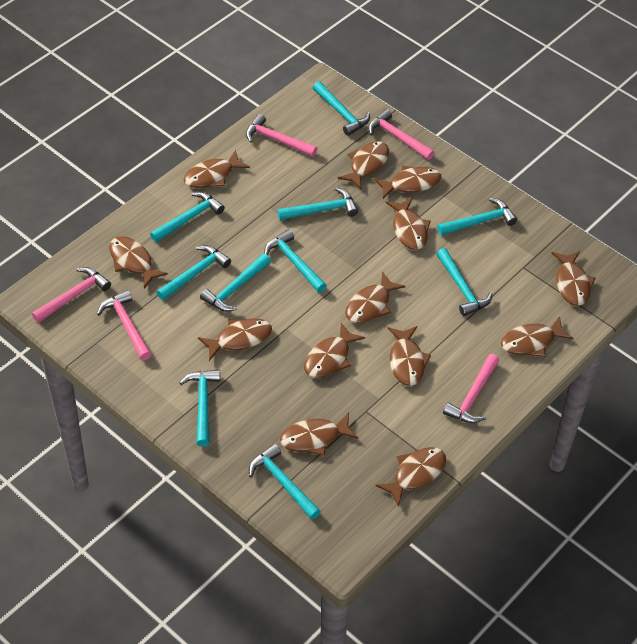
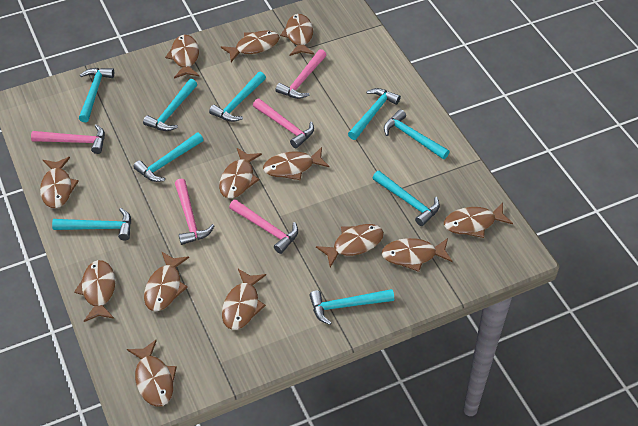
turquoise hammer: [150,192,225,242] [157,245,231,300] [180,369,220,447] [200,254,271,312] [249,444,321,520] [265,229,327,292] [277,188,358,220] [313,81,370,136] [437,198,517,236] [437,248,492,316] = 10 -> [52,208,131,240] [79,68,114,122] [133,133,203,182] [143,79,197,131] [209,72,266,122] [309,289,394,325] [348,88,401,140] [373,171,440,226] [384,109,450,159] = 9

